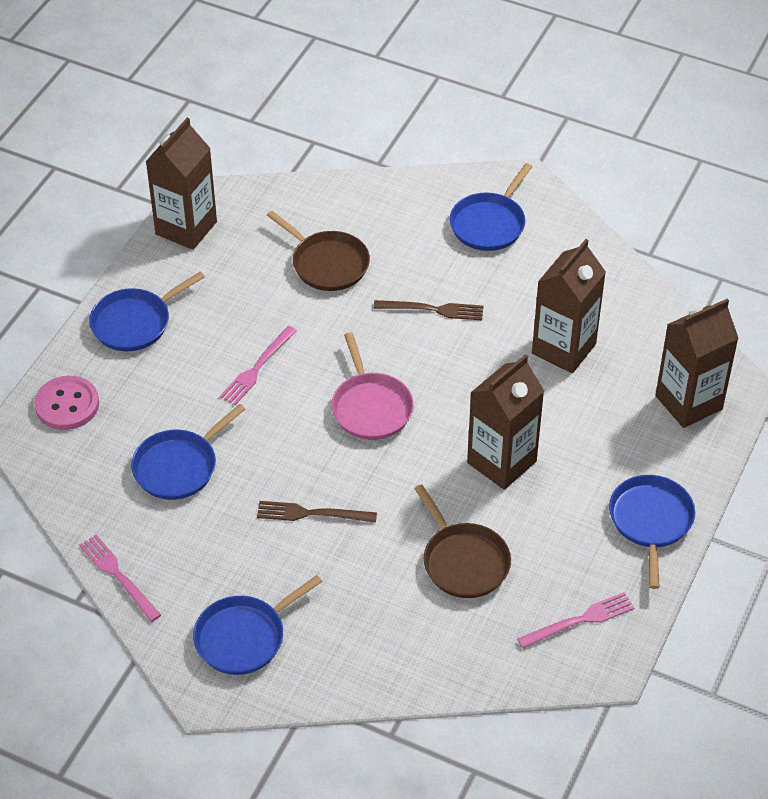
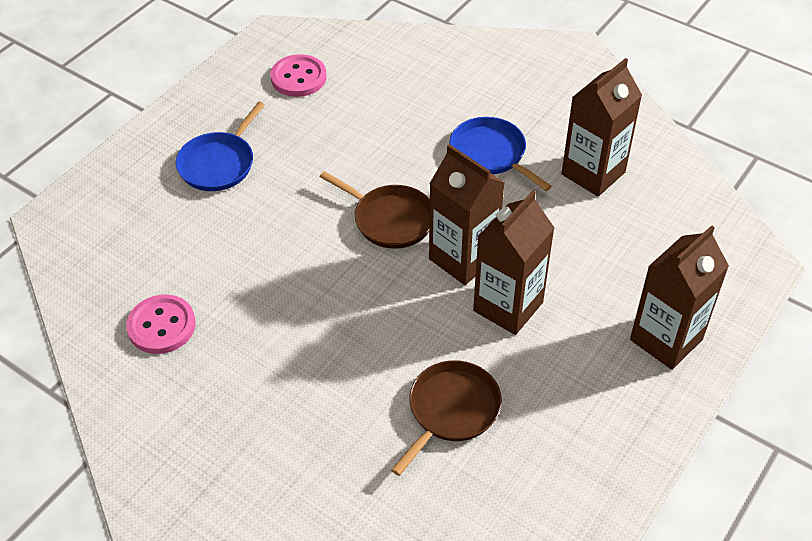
blue pan: [89,272,205,352] [131,404,246,500] [193,575,322,675] [450,163,532,251] [609,475,695,589] = 5 -> [176,102,265,191] [449,117,552,191] = 2
brown fork: [257,501,377,523] [374,300,483,320] = 2 -> none = 0
pink button: [34,376,99,430] = 1 -> [126,295,196,354] [270,54,326,97] = 2
pink fork: [79,535,161,622] [220,326,297,405] [517,592,634,649] = 3 -> none = 0
pink pan: [332,332,414,440] = 1 -> none = 0

